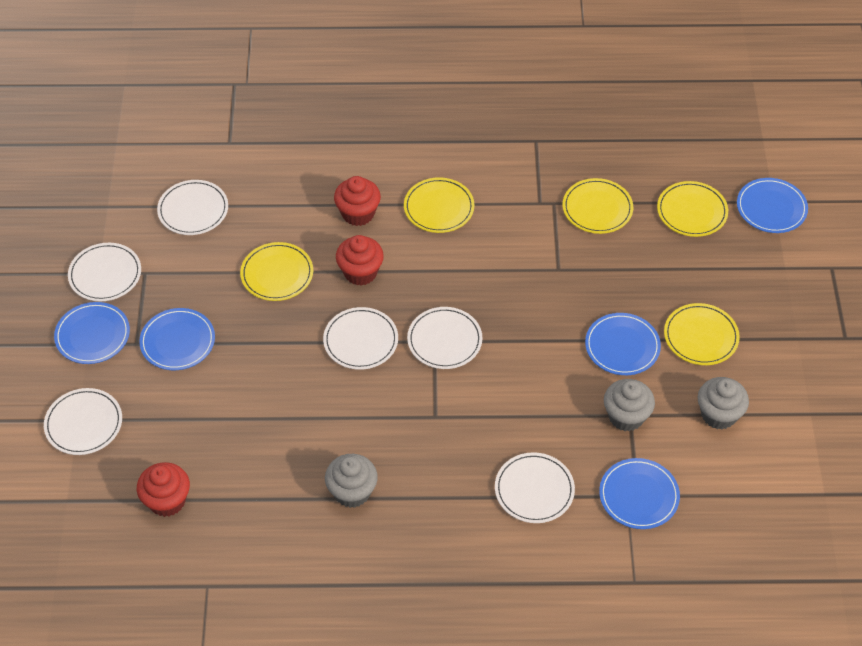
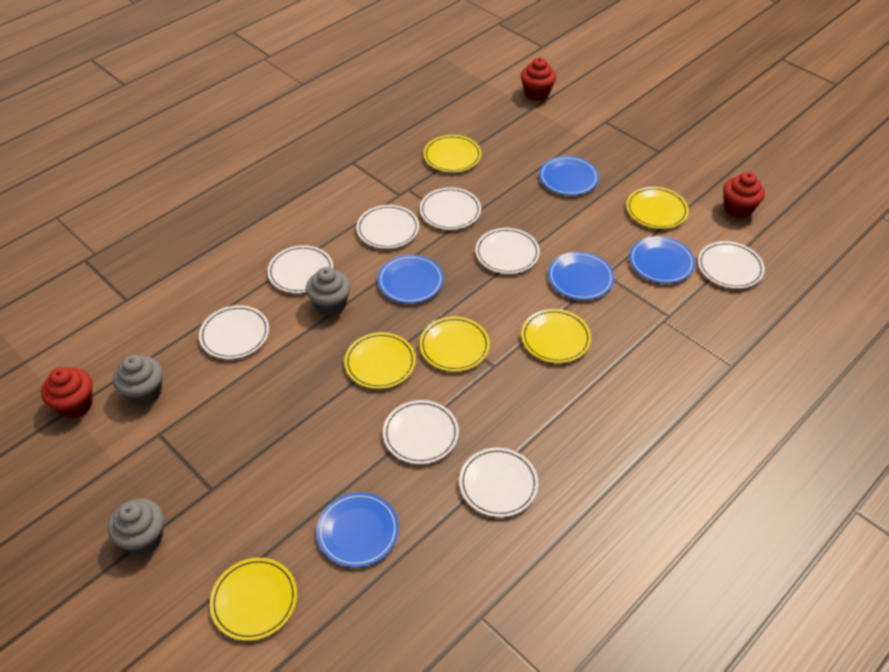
white plate: [44,388,122,455] [68,243,141,301] [157,180,228,235] [323,307,398,370] [407,307,482,369] [495,452,575,523] = 6 -> [199,305,269,359] [267,245,333,293] [356,205,419,249] [383,400,459,464] [420,187,481,230] [459,448,538,517] [475,228,540,274] [698,241,765,289] = 8
yellow plate: [240,242,313,301] [404,177,474,233] [563,178,633,234] [657,181,728,237] [664,303,740,365] = 5 -> [210,558,297,641] [344,332,416,389] [419,317,490,372] [423,135,482,173] [521,309,591,363] [626,187,689,229] = 6

